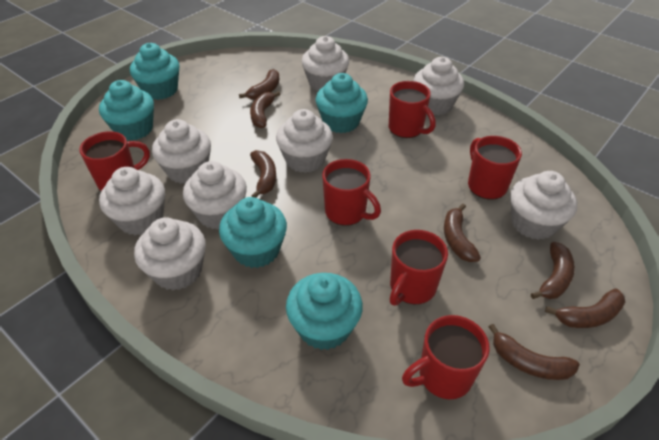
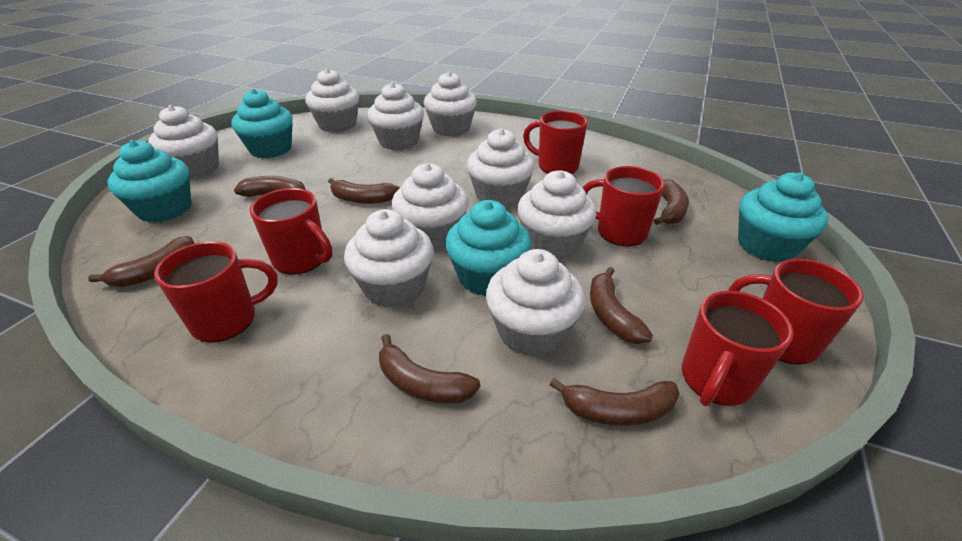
turquoise cupcake: [99,80,154,141] [130,43,179,100] [219,197,287,268] [286,273,363,350] [316,73,368,133] = 5 -> [108,140,191,223] [231,89,293,158] [445,200,531,296] [738,172,829,262] = 4
white cupcake: [99,167,165,235] [134,218,206,290] [152,119,211,184] [183,161,247,229] [276,109,333,173] [302,36,349,91] [413,57,464,115] [510,171,577,240] = 8 -> [148,105,219,179] [305,68,359,133] [344,209,434,308] [367,82,424,150] [392,163,469,250] [424,71,477,137] [467,128,535,208] [486,249,585,357] [517,170,596,259] = 9

